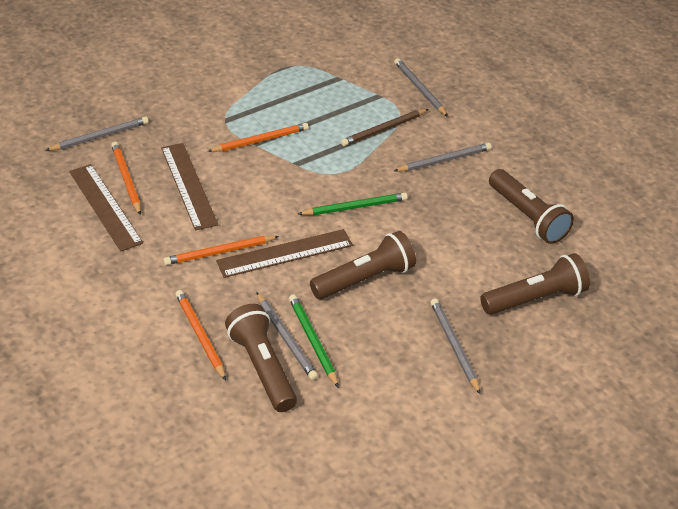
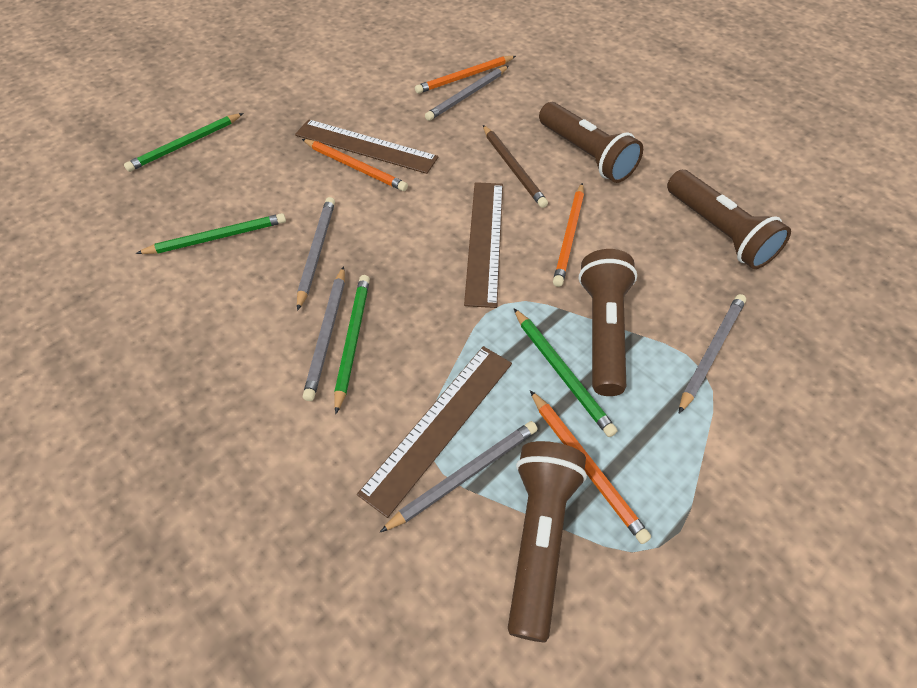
green pencil: [289,294,339,388] [298,193,408,215] = 2 -> [124,113,244,172] [136,213,286,254] [334,275,370,414] [514,308,617,437] = 4

